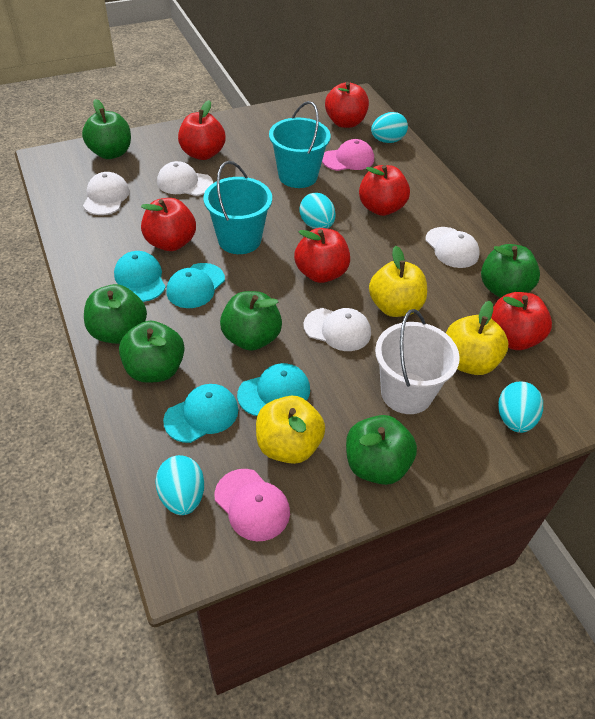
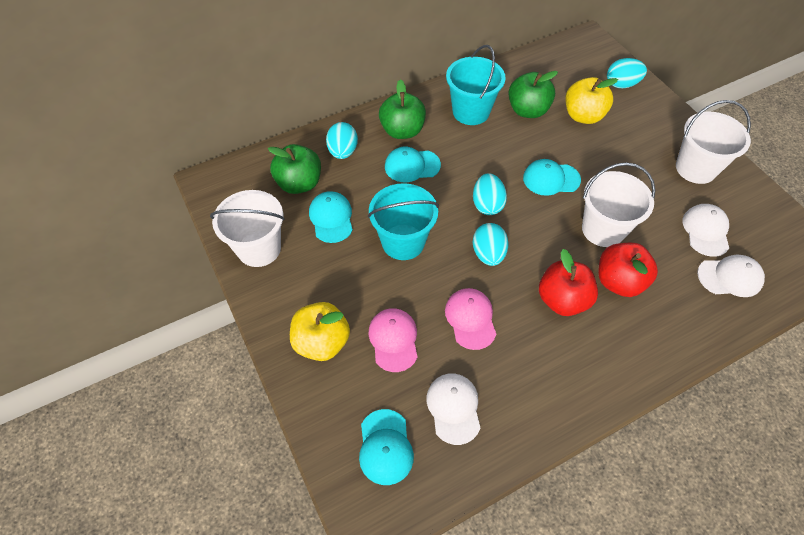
green apple: [82,99,131,159] [84,284,147,344] [119,321,185,383] [220,291,282,351] [346,415,417,485] [481,244,540,298] = 6 -> [268,144,321,194] [379,80,426,139] [508,71,558,118] = 3
red apple: [141,198,196,251] [178,100,226,160] [294,228,350,283] [325,82,369,128] [359,165,410,216] [491,292,552,350] = 6 -> [539,249,598,316] [598,243,658,297] = 2
white bucket: [375,309,460,414] = 1 -> [210,190,285,267] [582,162,655,247] [676,100,751,184] = 3
white cap: [83,172,130,215] [157,161,213,196] [303,308,371,351] [425,227,479,268] = 4 -> [426,374,480,445] [682,204,729,257] [697,255,765,297] = 3
yellow apple: [256,396,325,464] [369,246,427,317] [446,301,508,375] = 3 -> [290,302,350,361] [566,77,618,124] = 2

